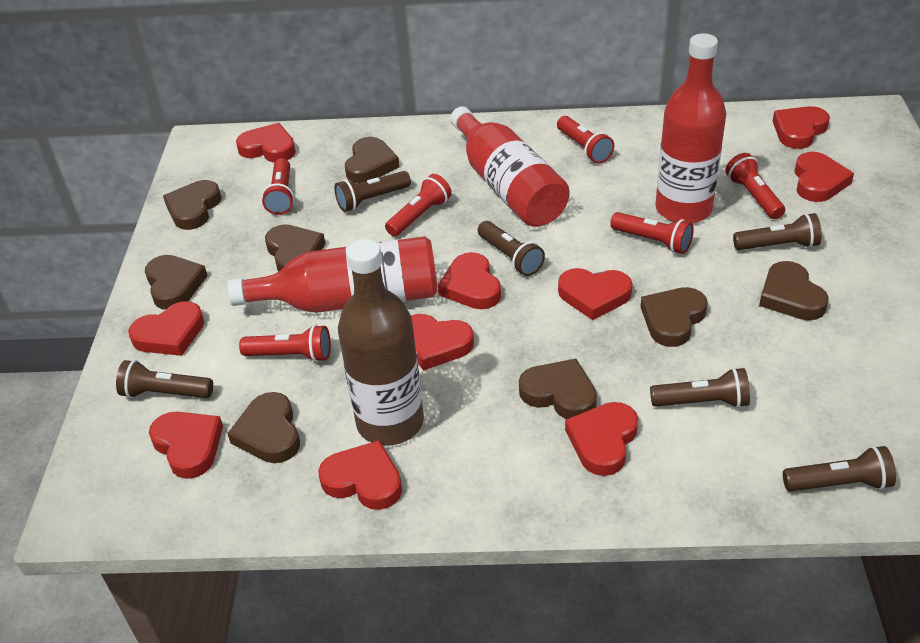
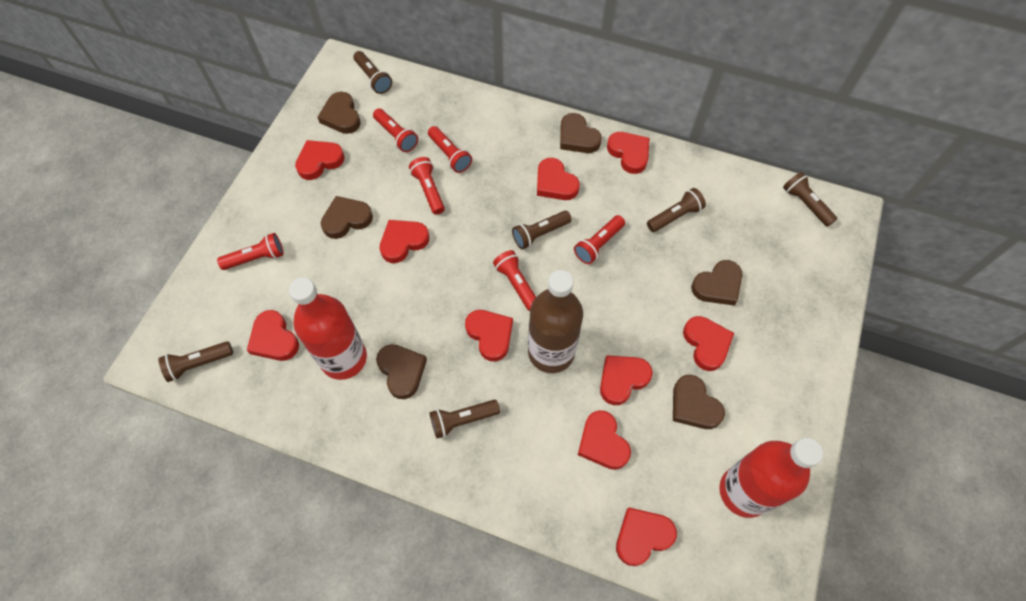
brown heart: [145,255,208,310] [163,180,222,230] [227,392,300,463] [265,224,325,272] [345,137,400,183] [519,359,597,419] [641,287,708,347] [759,261,829,320] = 8 -> [318,92,361,134] [321,196,373,239] [376,344,427,399] [560,113,602,153] [673,375,725,429] [691,260,742,306] = 6
red bottle: [228,236,438,313] [450,106,570,227] [655,33,726,223] = 3 -> [289,277,367,380] [719,438,823,518] = 2

